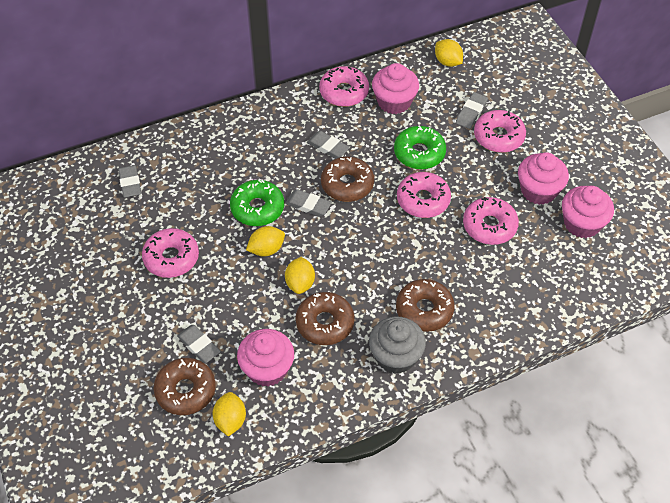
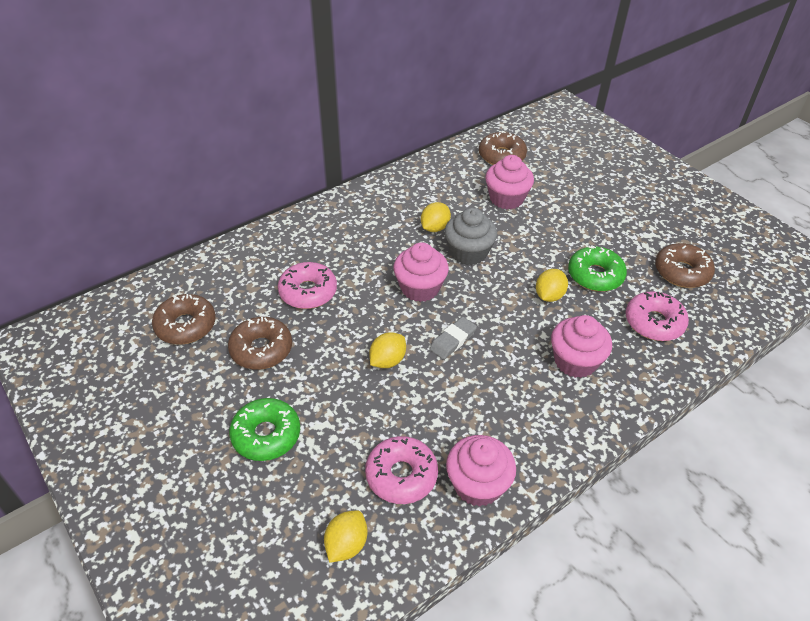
grey eraser: [118,165,141,198] [177,325,221,363] [285,189,332,217] [307,131,350,159] [456,92,488,129] = 5 -> [429,317,477,360] = 1
pink donut: [142,228,199,278] [319,66,369,107] [397,172,451,218] [463,197,519,245] [474,110,526,153] = 5 -> [278,262,337,309] [365,436,438,504] [626,291,689,341] = 3

